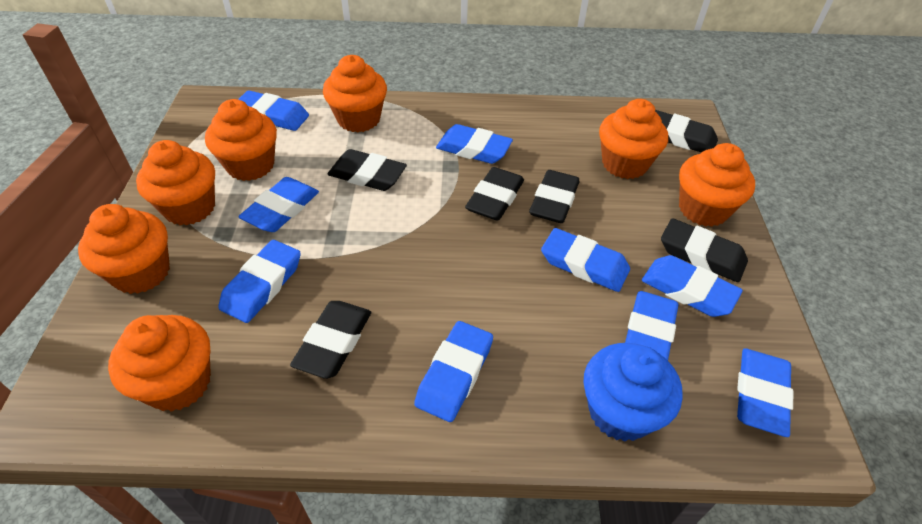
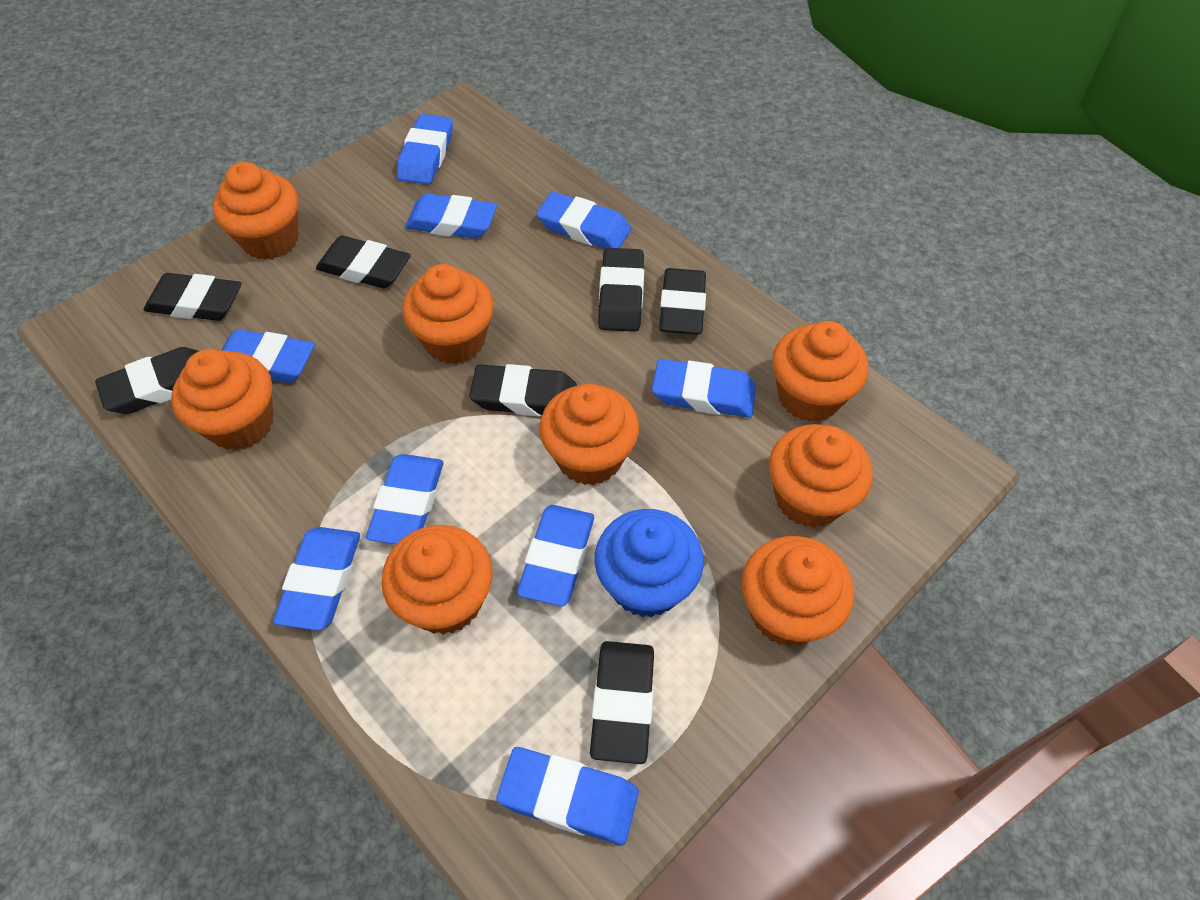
black eraser: [290,301,371,379] [328,149,407,191] [465,167,524,221] [529,170,579,223] [655,110,718,153] [661,218,748,282] = 6 -> [95,347,199,414] [144,273,241,321] [316,236,411,288] [469,364,577,416] [590,641,654,764] [598,248,644,332] [659,268,706,335] = 7
orange cupcake: [78,204,170,294] [108,315,211,412] [136,140,215,225] [205,99,277,181] [323,55,387,132] [599,99,668,179] [679,143,755,227] = 7 -> [171,349,273,450] [212,162,299,260] [381,525,493,635] [402,264,494,364] [539,384,639,485] [742,536,854,646] [769,424,873,528] [772,321,868,422] = 8

